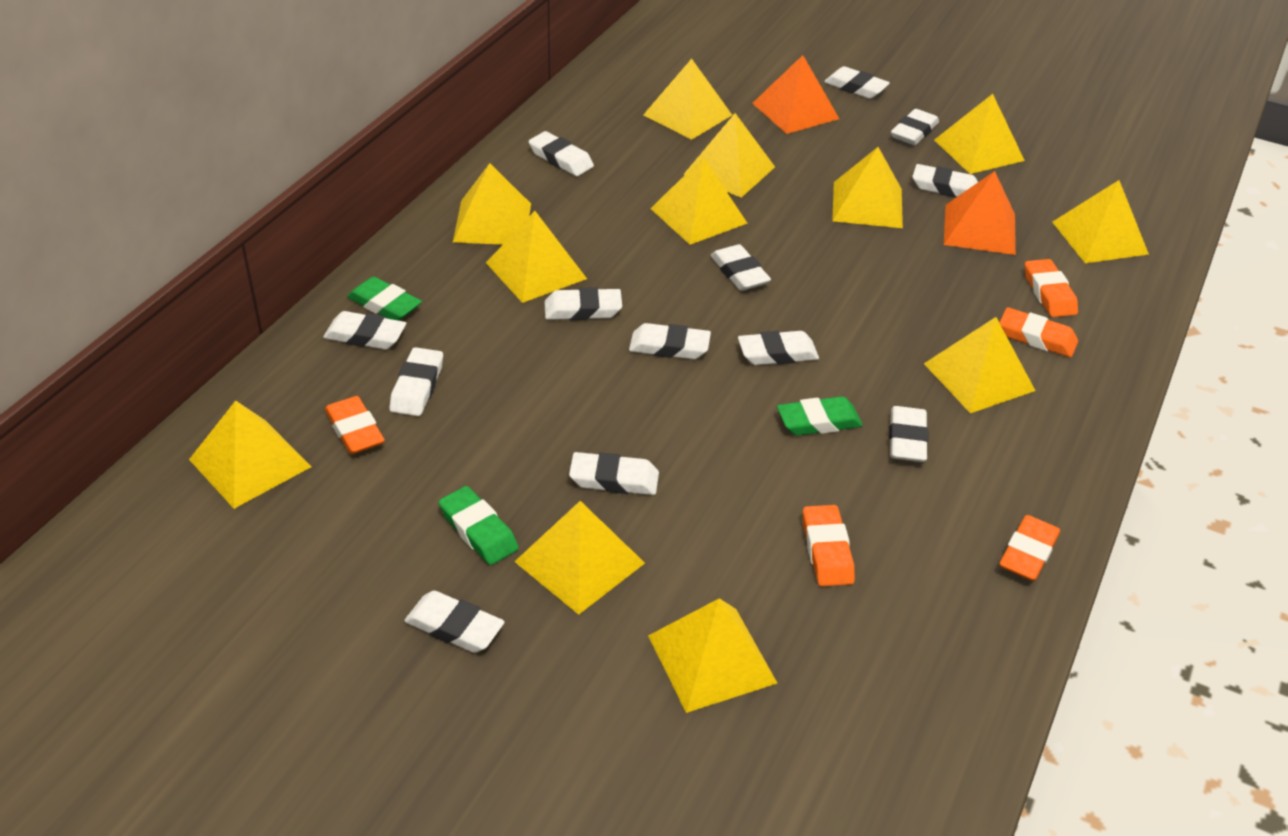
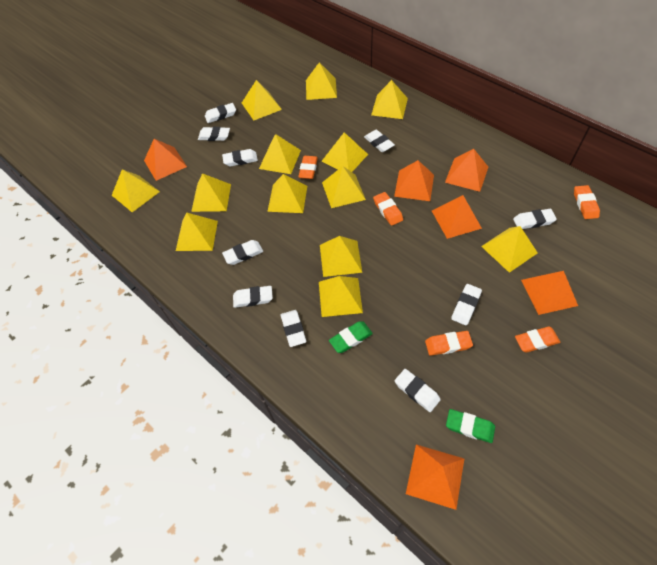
green eraser: [347,277,422,321] [439,486,519,565] [777,396,863,436] = 3 -> [329,321,373,353] [446,409,495,443] = 2
orange pyramid: [752,55,839,134] [944,171,1016,255] = 2 -> [144,139,187,181] [394,160,434,201] [406,445,464,510] [432,195,482,239] [445,149,488,192] [521,271,578,315] = 6
white eraser: [323,311,406,350] [389,347,443,416] [404,591,505,653] [529,131,594,176] [545,287,622,320] [569,452,659,495] [629,323,711,359] [711,244,771,291] [738,331,819,365] [824,66,890,99] [889,406,928,462] [891,109,939,145] [912,164,978,198] = 13 -> [198,127,230,141] [205,103,236,123] [222,149,258,166] [222,240,263,265] [233,286,273,308] [281,310,306,347] [364,130,395,152] [395,369,441,412] [451,284,482,325] [513,209,557,229] = 10
yellow pyramid: [189,400,312,509] [453,163,531,245] [486,211,587,303] [514,501,645,615] [643,59,732,140] [648,598,777,713] [650,157,748,245] [683,113,775,198] [832,147,903,228] [924,317,1035,413] [934,94,1025,174] [1052,180,1149,263] = 12 -> [112,169,160,212] [176,212,218,251] [191,173,231,212] [242,80,282,121] [259,134,301,174] [267,174,307,213] [306,62,337,100] [319,276,363,317] [320,236,362,277] [321,132,368,172] [322,166,366,208] [371,80,408,119] [481,226,538,273] = 13

